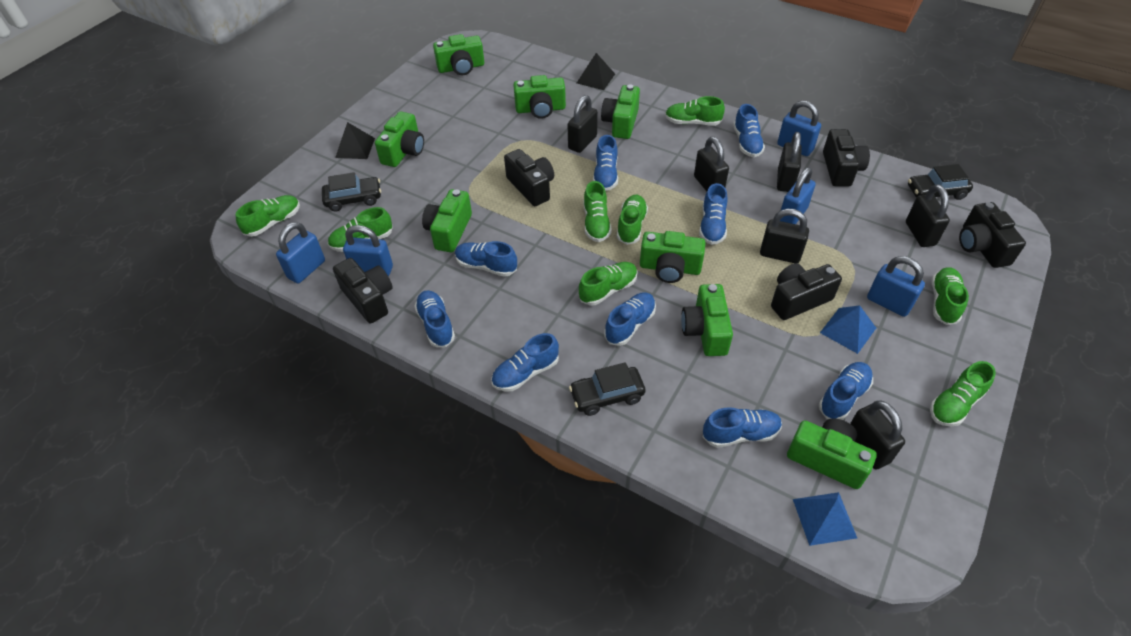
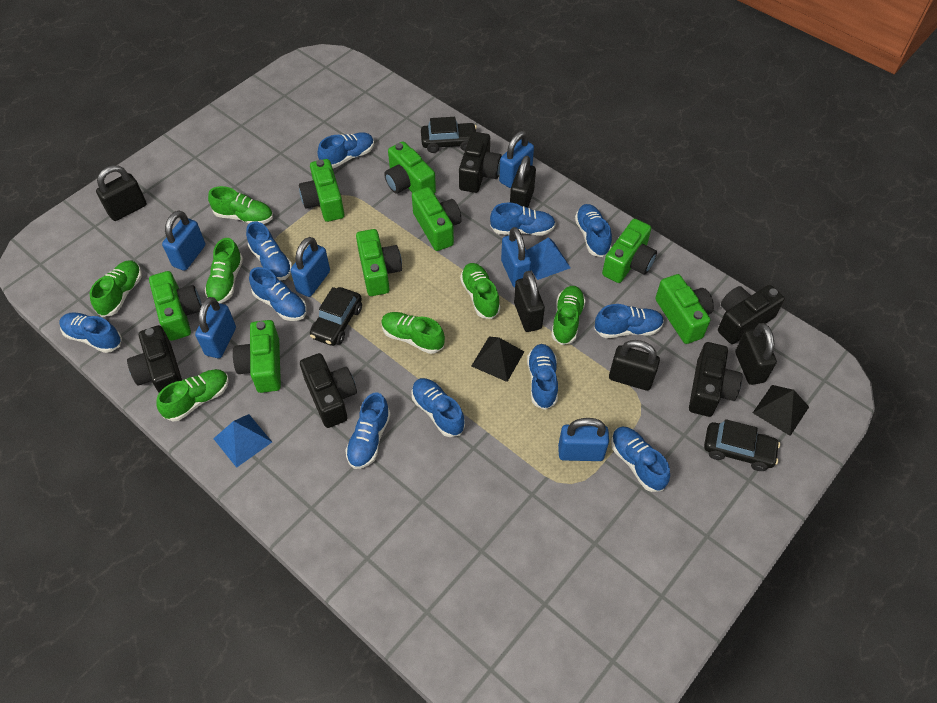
black padlock: [568,95,598,153] [694,137,729,191] [760,209,809,263] [777,132,802,192] [850,401,905,470] [906,184,950,247] = 6 -> [96,165,147,221] [510,156,536,208] [514,271,545,332] [609,340,660,391] [735,323,777,385] = 5
blue padlock: [276,222,325,283] [343,225,393,276] [777,101,821,156] [780,167,816,224] [867,256,925,317] = 5 -> [162,210,205,271] [195,297,236,358] [290,237,330,297] [499,131,534,188] [501,227,532,287] [558,418,609,461] = 6
blue shoe: [414,290,455,347] [455,241,517,277] [491,333,559,391] [593,135,618,191] [604,292,656,346] [699,183,728,245] [703,407,782,448] [733,104,765,157] [819,362,873,420] = 9 -> [60,312,122,353] [246,221,292,280] [249,267,307,321] [318,132,374,168] [345,393,391,469] [412,378,465,437] [490,202,556,235] [527,344,558,410] [575,204,612,257] [594,304,664,338] [611,426,670,492] = 11
green shoe: [236,195,300,237] [327,207,393,252] [579,262,638,305] [584,181,612,242] [617,195,648,245] [665,96,725,126] [930,361,996,427] [931,268,969,325] = 8 -> [90,260,142,317] [156,369,229,421] [205,238,243,304] [208,186,273,224] [381,312,445,354] [460,263,500,319] [551,286,586,345] = 7

